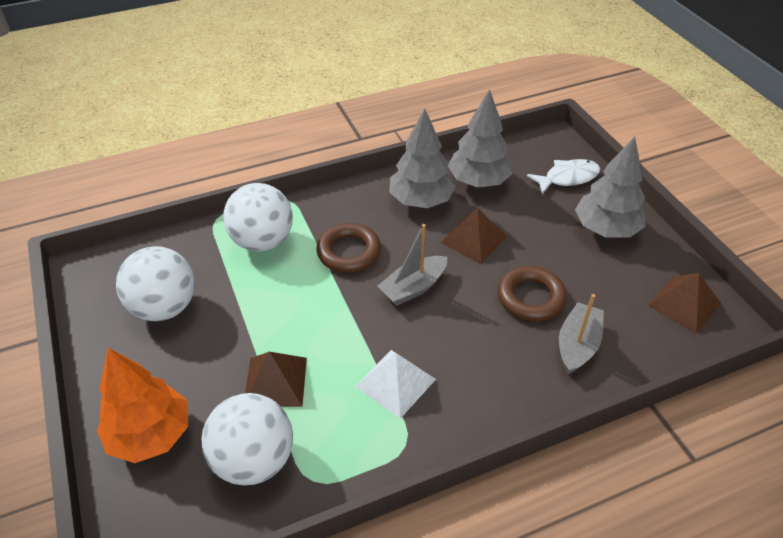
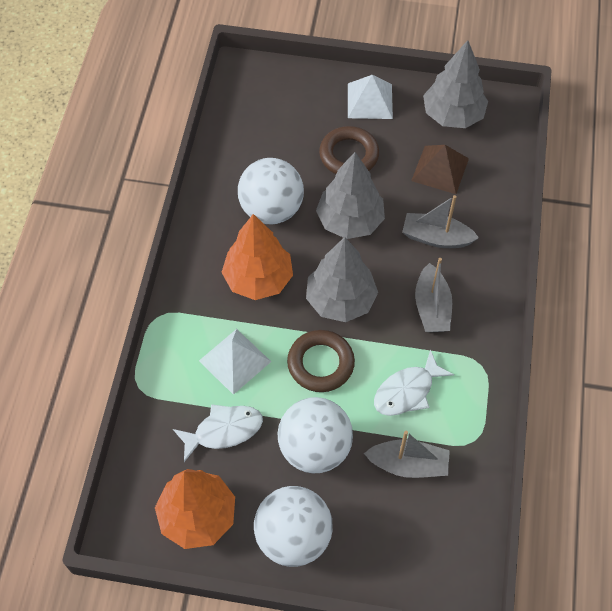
brown pyramid: [245,352,307,407] [440,208,507,264] [648,273,721,334] = 3 -> [411,145,469,194] = 1
grey boat: [377,224,448,306] [559,294,604,374] = 2 -> [364,431,450,478] [402,195,479,248] [415,258,452,332] = 3
orange tree: [97,348,188,463] = 1 -> [155,469,235,549] [221,214,293,300] = 2
white fish: [527,159,600,194] = 1 -> [173,404,263,462] [374,349,454,416] = 2
white pyramid: [355,350,436,419] = 1 -> [199,329,271,395] [348,75,393,119] = 2

